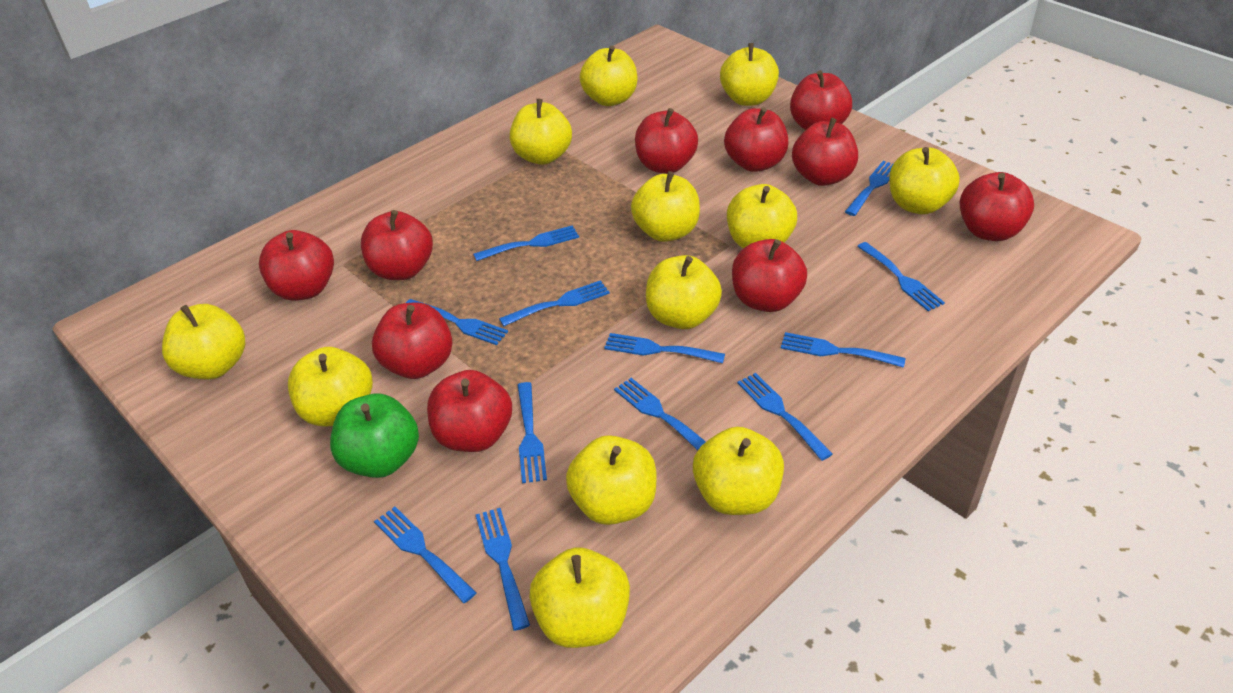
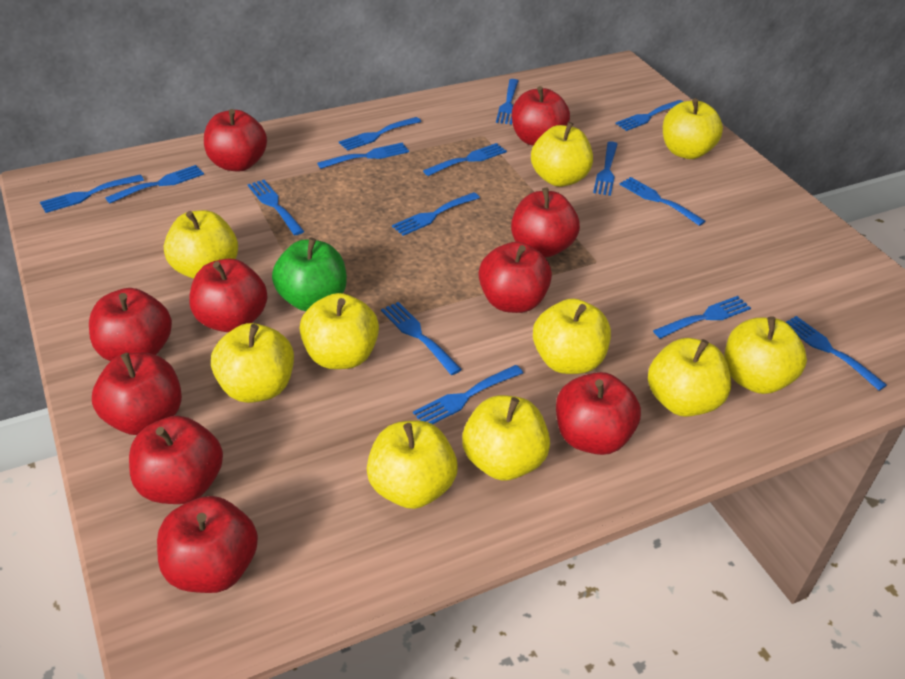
blue fork: [374,507,477,603] [406,299,508,345] [473,225,579,261] [476,508,530,631] [499,280,610,326] [518,382,547,483] [604,333,725,363] [614,378,706,451] [737,373,833,461] [781,332,906,368] [845,161,893,216] [857,242,945,311] = 12 -> [40,175,144,213] [105,165,204,204] [248,180,304,235] [317,142,409,169] [339,117,421,151] [381,302,462,375] [392,192,480,236] [413,365,523,424] [423,143,507,176] [496,79,518,125] [593,141,618,196] [615,100,683,131] [619,177,705,226] [653,296,751,339] [786,316,887,391] = 15
yellow apple: [162,304,245,379] [288,347,373,426] [510,99,572,165] [529,547,630,648] [566,435,656,525] [580,46,637,106] [631,171,700,242] [646,255,722,329] [693,427,784,515] [720,43,779,106] [727,184,797,248] [889,147,960,214] = 12 -> [164,210,238,279] [211,323,294,403] [300,293,379,369] [367,421,458,509] [462,395,550,481] [531,122,593,187] [533,299,611,374] [648,338,731,417] [663,98,723,159] [724,317,807,394] = 10

